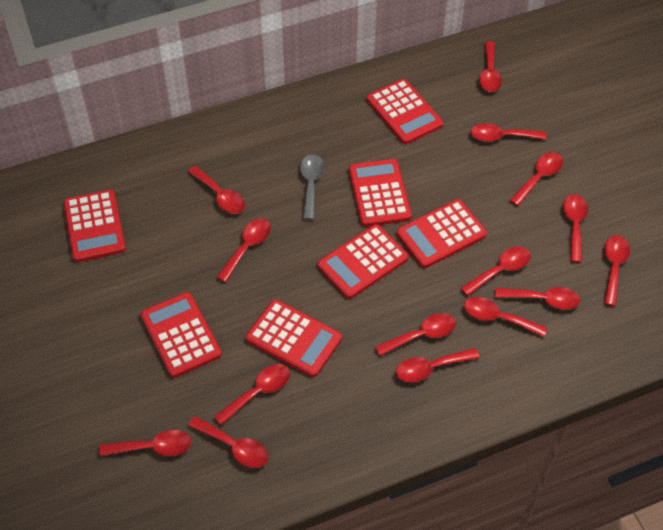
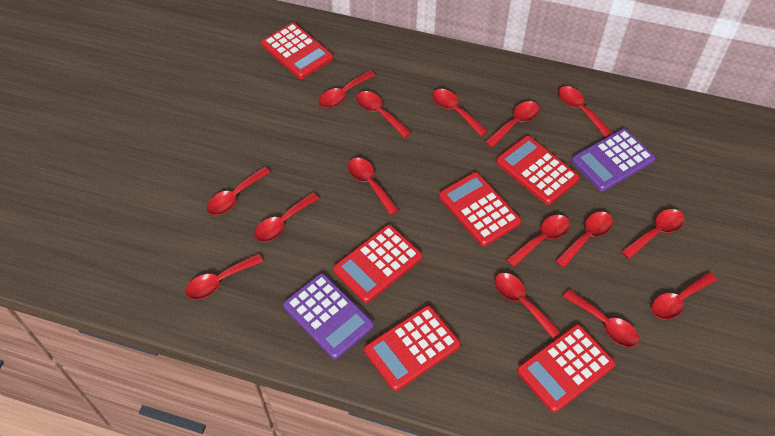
grey spoon: [300,154,324,220] = 1 -> none = 0
purple calculator: none = 0 -> [283,273,374,359] [571,129,655,192] = 2
red calculator: [64,190,126,262] [141,292,222,378] [246,300,342,377] [318,224,408,299] [349,159,412,227] [367,79,443,144] [397,200,487,268] = 7 -> [261,23,333,79] [333,225,422,303] [364,305,461,391] [439,172,521,246] [496,136,580,205] [517,324,615,412] = 6

